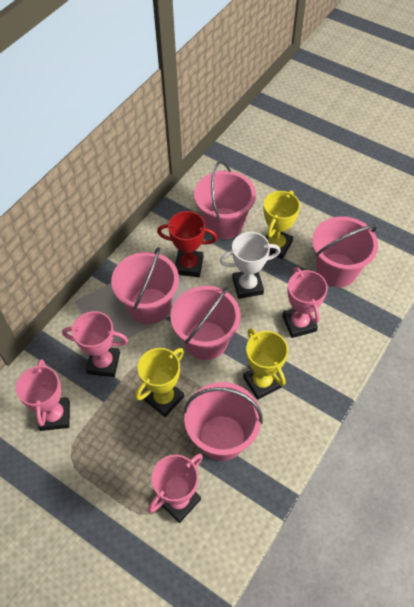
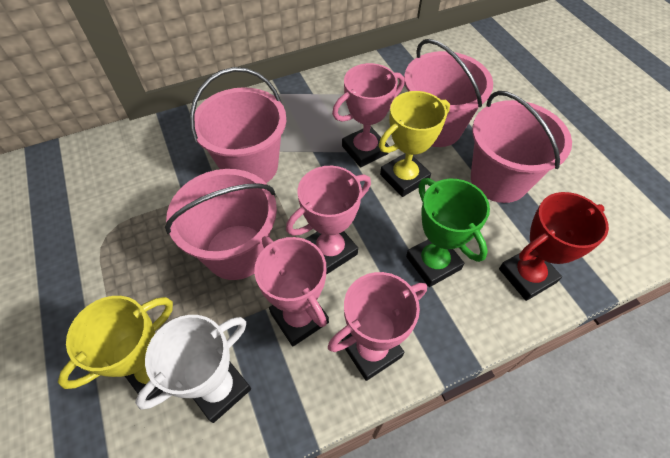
green trophy: none = 0 -> [406,178,490,287] = 1
pink bucket: [111,247,179,324] [170,286,241,360] [183,382,263,461] [194,161,256,239] [312,216,378,287] = 5 -> [165,169,277,280] [190,67,287,183] [404,39,493,147] [471,91,572,203] = 4
yellow trophy: [135,348,184,417] [243,328,288,400] [263,190,300,259] = 3 -> [58,296,173,400] [379,91,450,197] = 2

